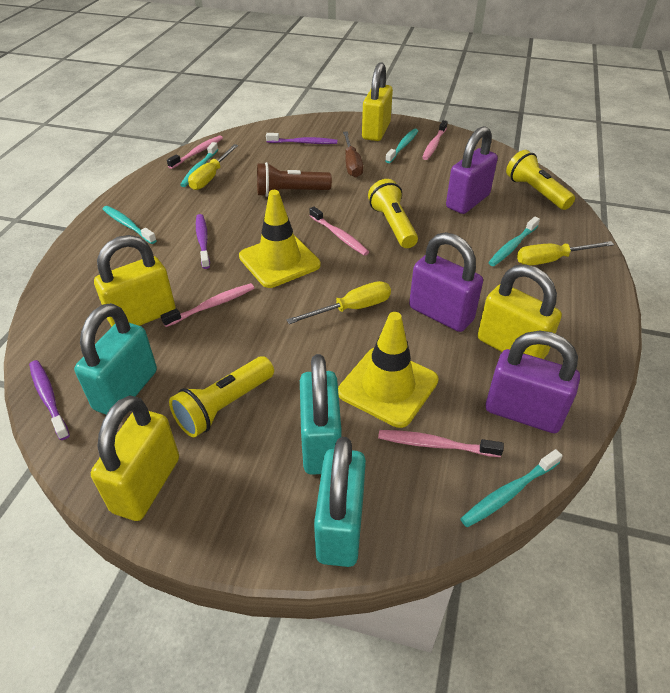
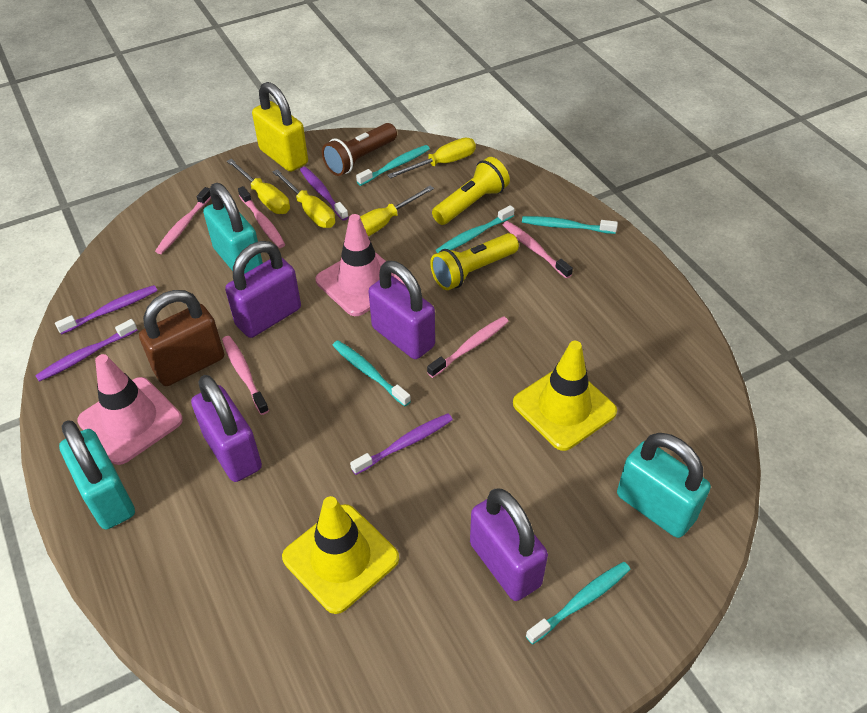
brown padlock: none = 0 -> [139,290,224,386] = 1
brown screwdriver: [343,131,363,177] = 1 -> none = 0
pink traffic cone: none = 0 -> [77,354,183,465] [316,214,405,316] = 2
purple padlock: [409,232,483,332] [446,126,498,214] [485,330,580,433] = 3 -> [191,375,262,482] [225,241,301,338] [368,261,435,359] [470,489,548,601] = 4
purple toothbrush: [29,360,70,440] [196,214,210,269] [266,133,337,144] = 3 -> [35,319,138,382] [55,285,157,335] [300,167,349,221] [350,413,453,475] = 4
yellow flashlight: [169,356,274,437] [368,179,418,248] [506,150,575,210] = 3 -> [430,233,519,290] [432,157,510,225] = 2
yellow padlock: [91,395,179,521] [94,235,175,327] [362,62,393,141] [478,264,562,359] = 4 -> [252,82,308,172] = 1
yellow screwdriver: [188,144,238,190] [286,281,391,324] [517,241,614,265] = 3 -> [227,159,290,214] [272,169,335,228] [360,186,434,237] [387,138,476,179] = 4

